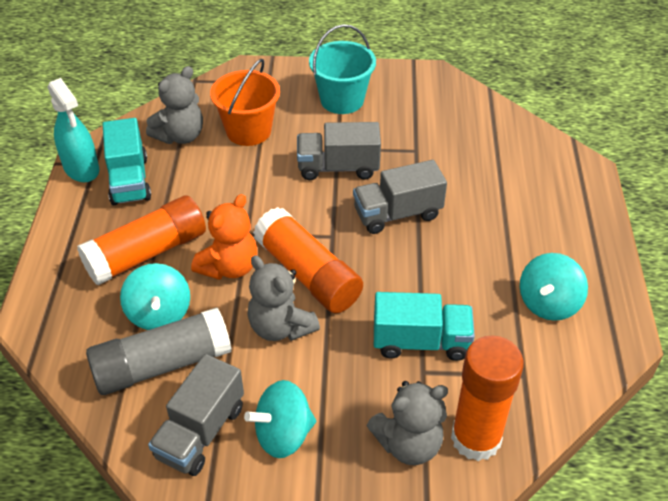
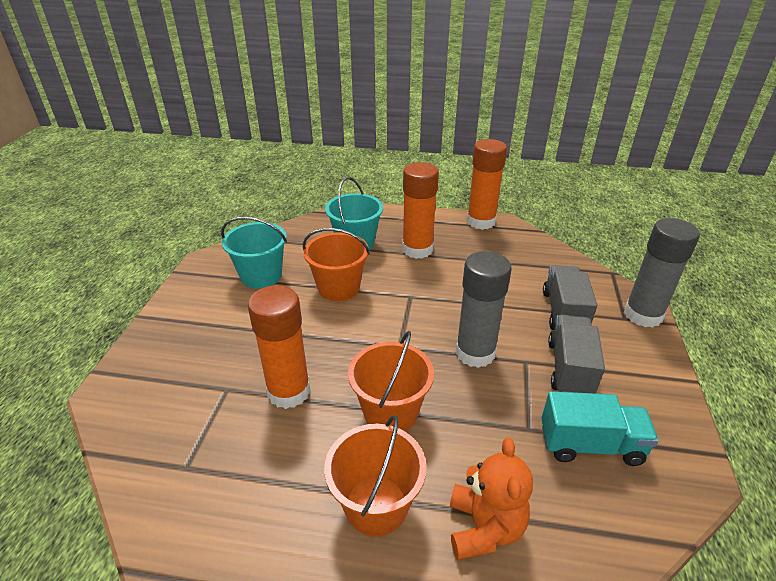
grey glue stick: [86,307,231,395] = 1 -> [456,251,512,368] [624,218,700,328] = 2
grey teddy bear: [146,66,203,144] [247,255,320,341] [367,381,448,465] = 3 -> none = 0
grey truck: [148,354,244,476] [297,122,381,180] [353,160,447,234] = 3 -> [543,265,597,330] [548,314,605,394] = 2
orange bucket: [210,59,280,146] = 1 -> [303,228,370,301] [324,415,427,537] [348,331,434,431] = 3
turquoise bucket: [309,24,376,114] = 1 -> [221,217,287,289] [325,177,383,250] = 2
turquoise spinning top: [120,263,190,330] [244,380,316,458] [520,253,588,321] = 3 -> none = 0
turquoise spray bottle: [47,78,99,182] = 1 -> none = 0
turquoise truck: [103,118,151,205] [374,292,475,361] = 2 -> [541,391,659,466] = 1

